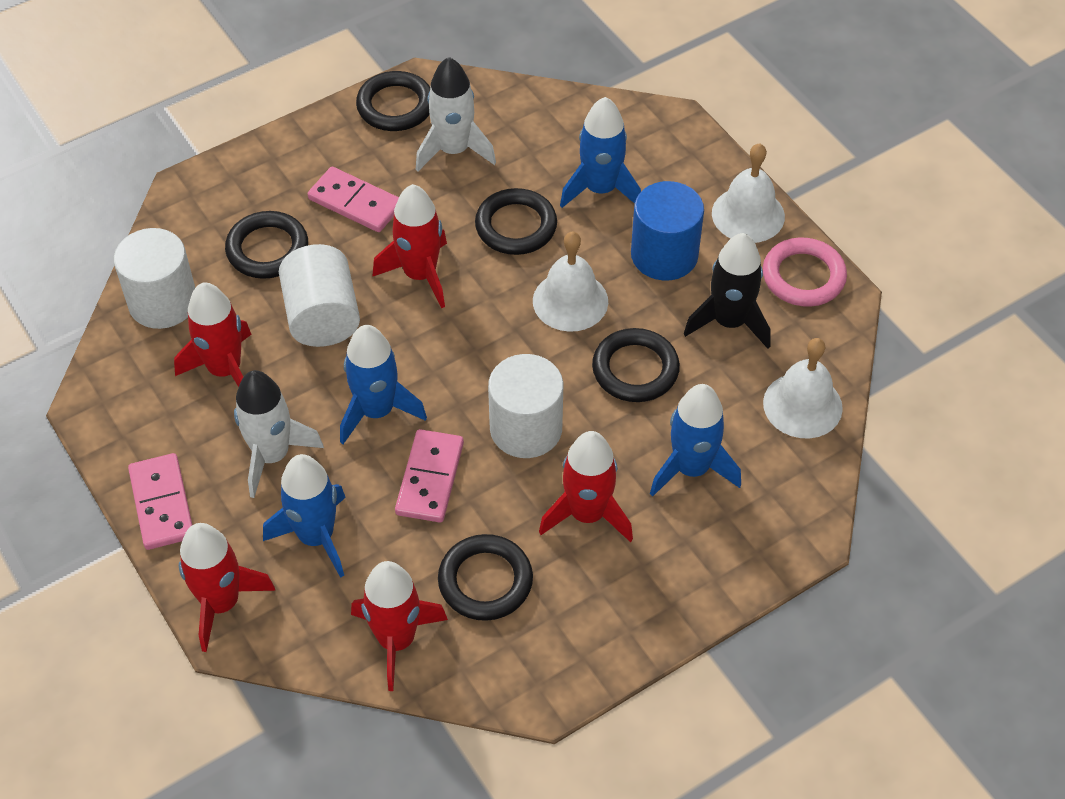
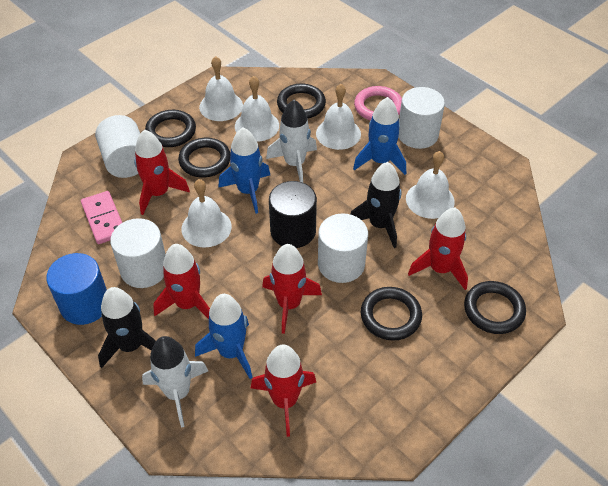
black cylinder: none = 0 -> [269,181,317,248] = 1
black rocket: [684,233,771,349] = 1 -> [98,287,156,368] [350,162,401,248] = 2
blue rocket: [263,454,346,578] [340,325,427,444] [560,97,641,208] [650,384,741,497] = 4 -> [195,294,253,379] [218,128,270,214] [353,97,406,175] = 3
pink domino: [128,453,192,550] [308,167,399,232] [395,429,464,522] = 3 -> [81,191,122,244] = 1
white bell: [533,231,608,332] [712,143,785,243] [763,338,843,439] = 3 -> [181,179,232,248] [199,56,243,121] [235,76,279,142] [316,84,361,150] [406,151,455,219] = 5
white cylinder: [114,228,195,329] [279,244,360,347] [488,354,564,458] = 3 -> [95,115,140,178] [110,218,166,288] [318,213,368,283] [399,87,445,149] = 4

